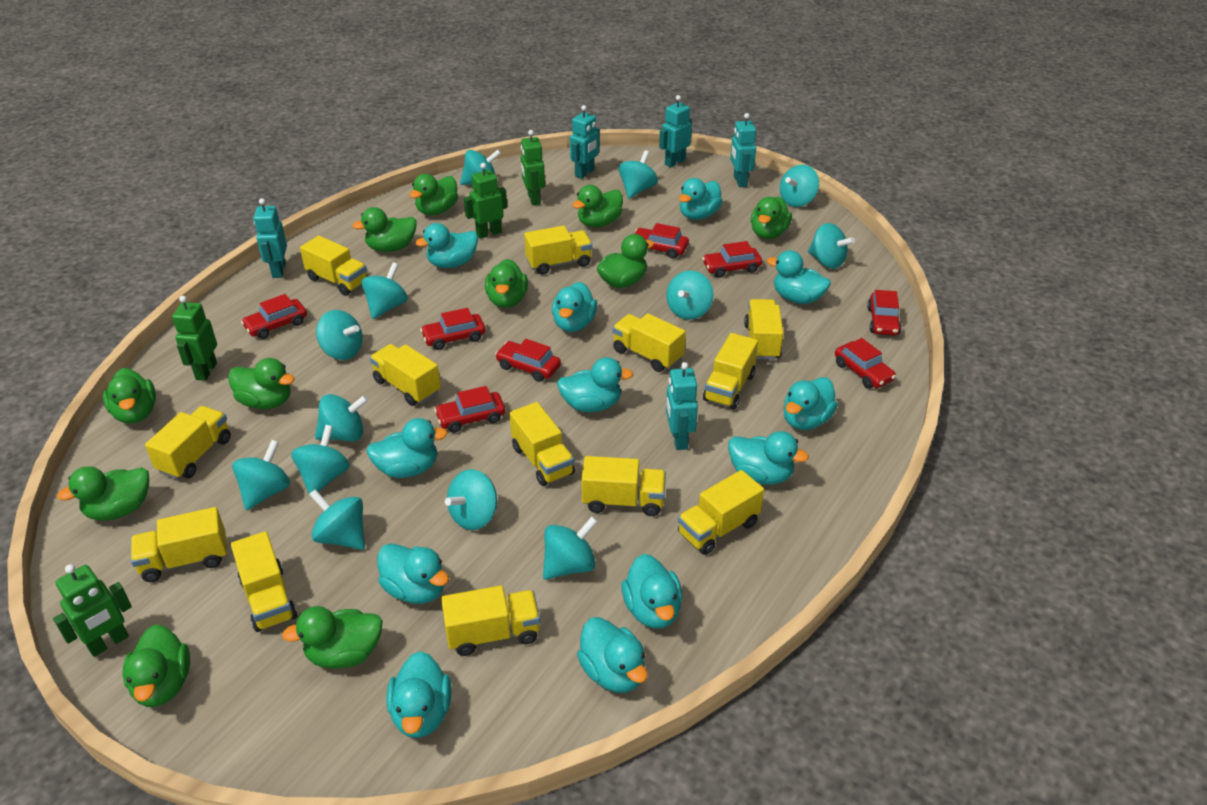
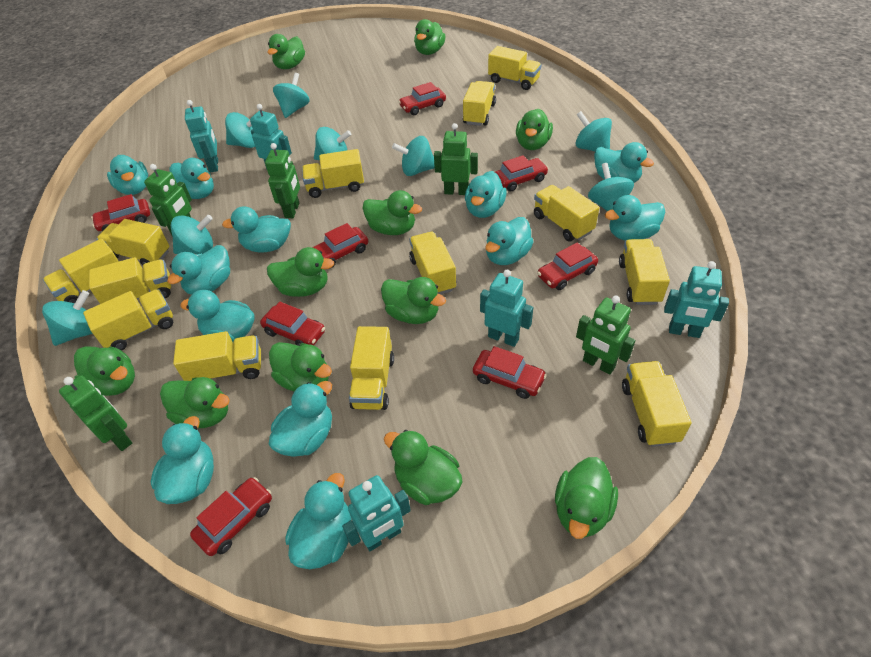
green robot: [53,564,132,657] [172,296,217,381] [464,163,507,239] [521,130,545,205] = 4 -> [59,375,132,451] [144,164,192,235] [265,143,300,218] [434,123,478,195] [576,295,635,375] = 5
turquoise spinning top: [232,440,290,510] [291,425,350,494] [309,489,365,550] [315,394,369,442] [316,310,363,360] [361,262,408,319] [445,469,497,530] [460,150,501,185] [543,516,598,580] [618,150,658,199] [666,270,713,320] [780,165,819,207] [808,223,855,269] = 13 -> [42,290,93,346] [171,215,213,254] [225,112,255,148] [273,73,310,118] [314,127,351,160] [392,136,435,176] [575,111,612,151] [588,163,634,211] = 8

